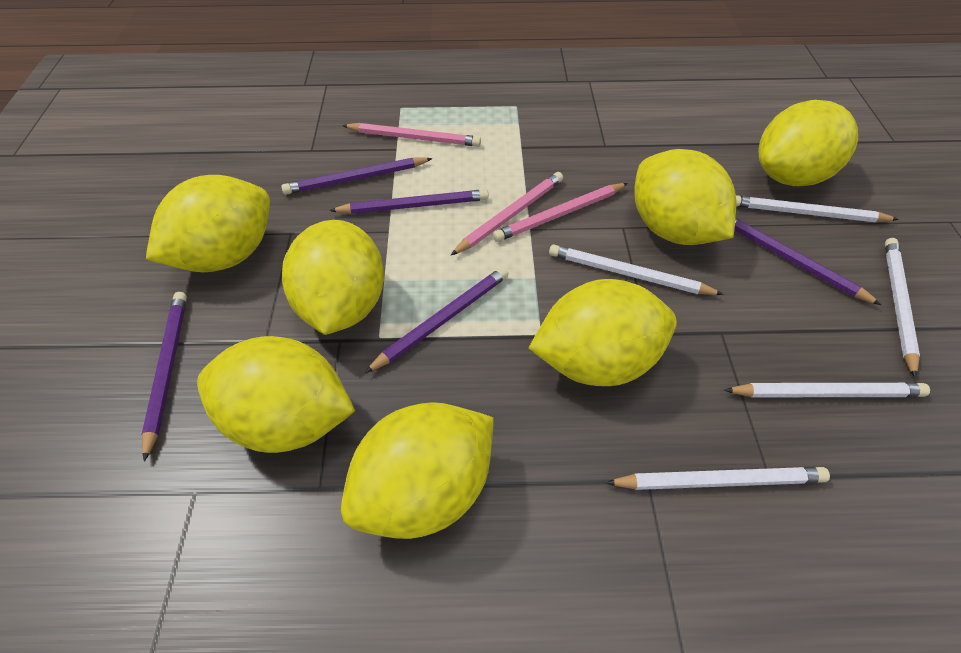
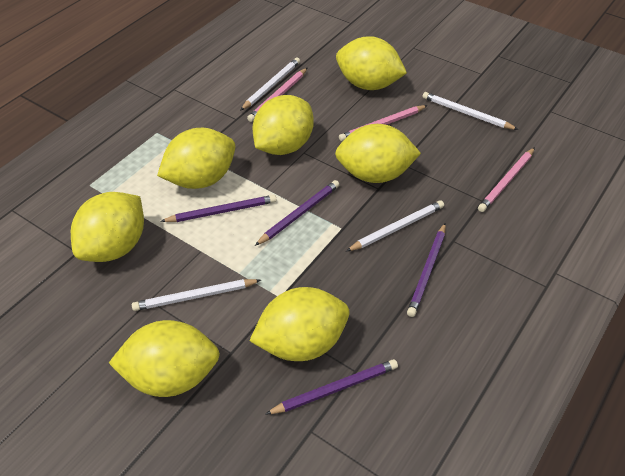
purple pencil: [142,292,187,462] [281,157,433,195] [329,189,489,214] [365,267,509,373] [735,217,881,305] = 5 -> [160,195,277,222] [255,180,340,246] [266,359,398,414] [407,223,446,317] = 4
white pencil: [549,245,724,295] [605,467,830,490] [724,383,930,397] [736,195,899,222] [885,238,920,379] = 5 -> [132,279,261,311] [240,58,300,111] [346,200,444,252] [422,92,519,130] = 4

